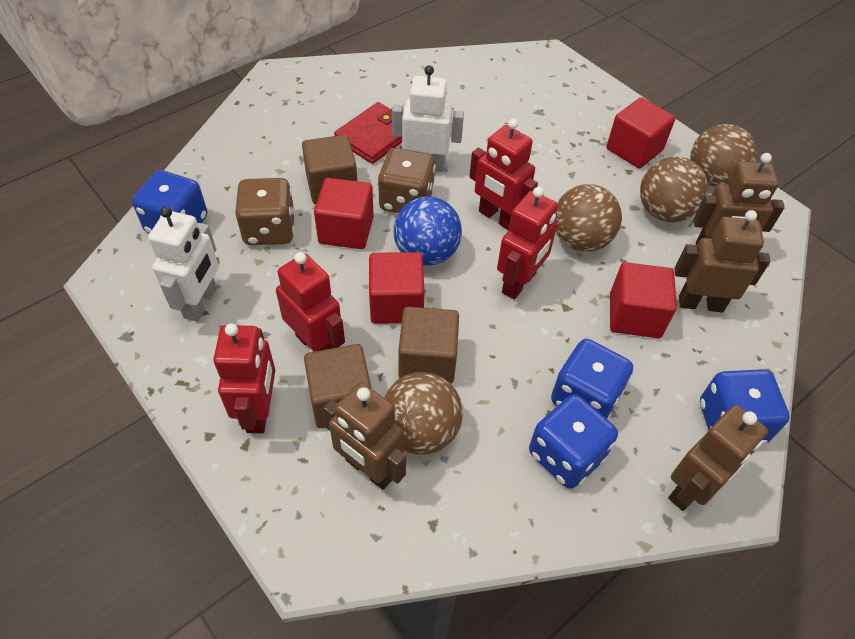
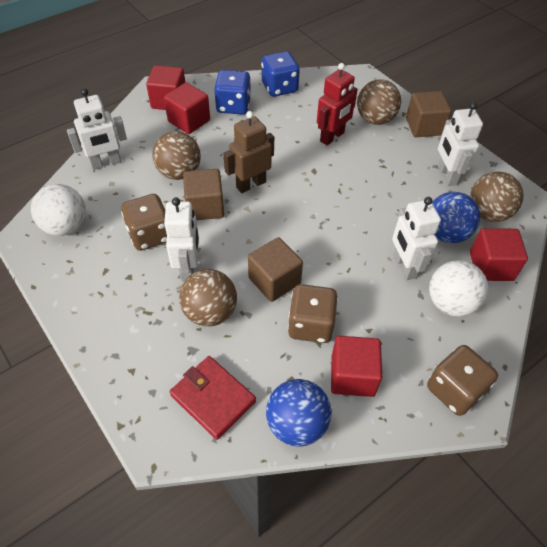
blue ball: [393,196,462,265] = 1 -> [266,379,332,446] [432,192,480,243] = 2
blue dice: [132,170,207,234] [529,394,618,489] [551,339,633,420] [700,369,790,445] = 4 -> [214,70,251,115] [261,51,300,97] = 2
brown dice: [235,178,295,245] [378,148,436,213] = 2 -> [121,194,167,251] [288,284,338,343] [427,345,498,416] = 3
brown robot: [323,382,406,490] [668,405,768,511] [674,210,770,312] [693,153,785,245] = 4 -> [223,111,274,193] = 1
red robot: [213,323,275,433] [276,252,345,352] [469,119,538,230] [497,187,558,300] = 4 -> [317,63,358,146] = 1
white ball: none = 0 -> [31,184,86,236] [429,260,489,317] = 2
white robot: [148,206,219,322] [392,65,464,172] = 2 -> [67,88,127,170] [164,197,199,281] [392,197,441,280] [438,102,483,186] = 4

